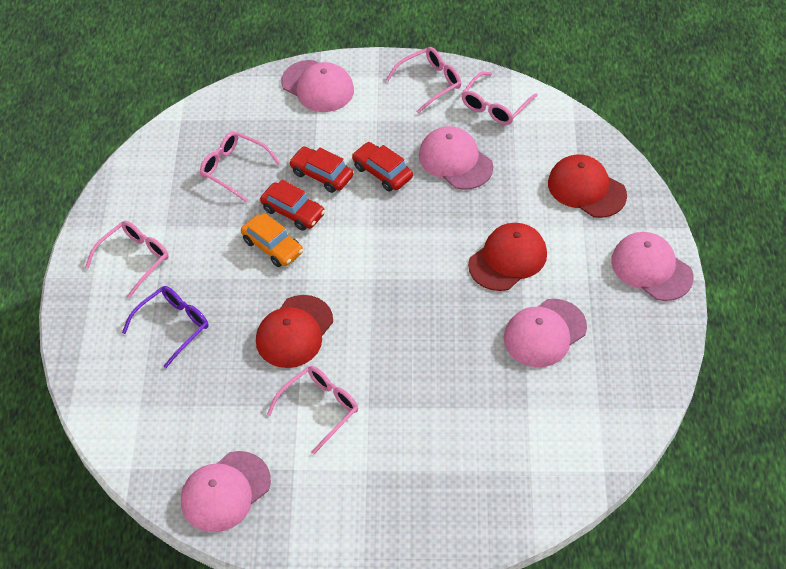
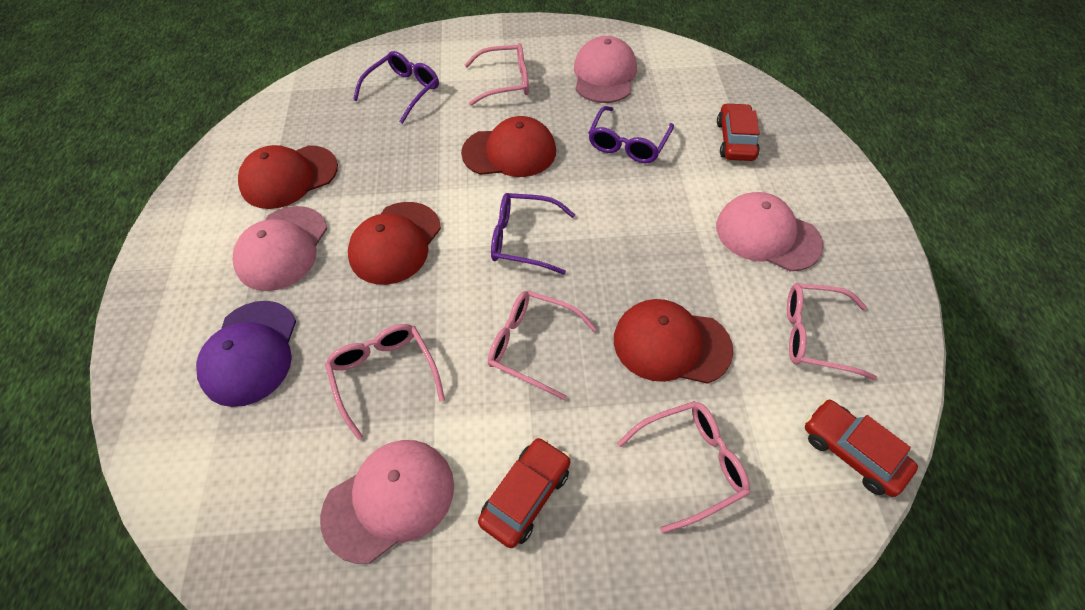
orange car: [241,213,303,267] = 1 -> none = 0
pink cap: [181,451,271,532] [281,60,354,112] [419,126,493,190] [504,299,587,367] [611,232,694,301] = 5 -> [233,206,327,291] [320,440,454,564] [574,36,637,103] [716,192,824,271] = 4
purple cap: none = 0 -> [196,301,296,407] = 1
purple glasses: [122,286,208,368] = 1 -> [353,51,439,124] [491,193,575,275] [588,106,674,163] = 3
red cap: [256,295,333,368] [468,223,547,291] [548,154,627,218] = 3 -> [238,145,338,209] [348,202,441,285] [461,116,556,177] [614,299,733,384] = 4

